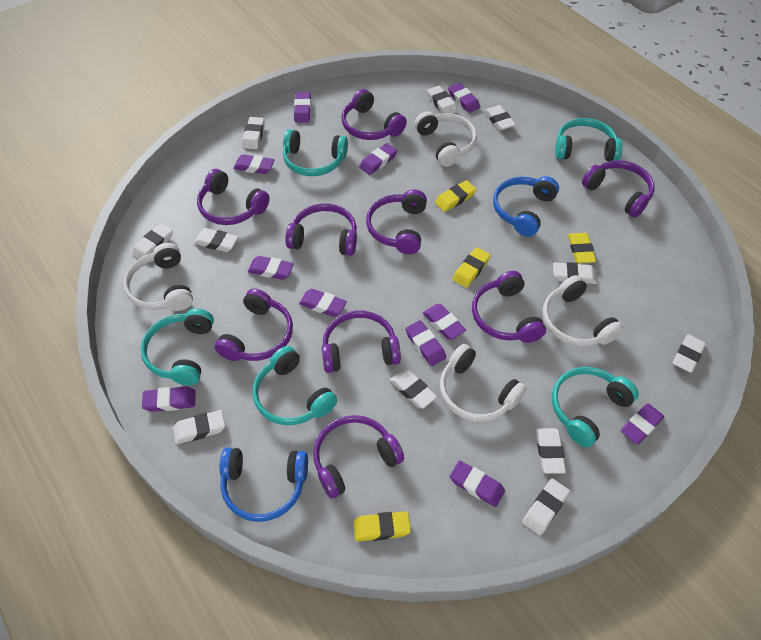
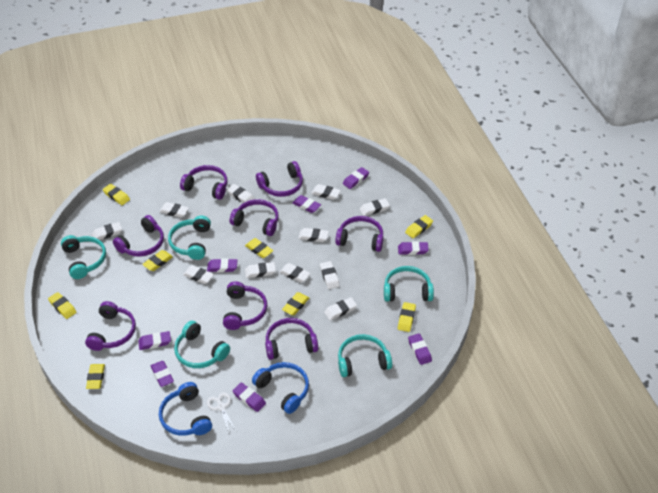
purple eraser: [142,387,196,412] [233,154,275,174] [248,256,294,280] [294,92,311,123] [299,289,347,317] [359,143,397,175] [406,320,446,366] [423,304,466,340] [448,83,480,113] [450,461,505,507] [621,404,664,444] = 11 -> [138,331,171,350] [151,361,174,387] [207,259,237,272] [233,383,266,412] [292,195,321,213] [343,167,369,189] [398,241,429,255] [408,333,432,365] = 8
purple headphones: [197,169,269,225] [215,288,293,361] [285,203,357,256] [313,415,404,499] [322,311,401,373] [342,89,407,140] [366,190,427,254] [472,271,546,343] [582,160,655,218] = 9 -> [85,301,136,351] [113,215,164,257] [180,165,227,200] [223,281,267,330] [230,199,279,236] [256,161,303,197] [265,318,318,360] [335,216,384,252] = 8
white headphones: [124,243,193,311] [414,111,477,167] [440,344,526,422] [543,275,623,347] = 4 -> none = 0
white scissors: none = 0 -> [207,392,237,433] = 1
yellow eraser: [353,511,411,542] [435,180,476,212] [452,247,491,288] [568,233,596,263] = 4 -> [48,292,77,319] [86,364,105,389] [103,184,130,205] [142,250,173,271] [245,238,273,258] [282,292,309,315] [398,302,416,332] [405,215,433,238] = 8

